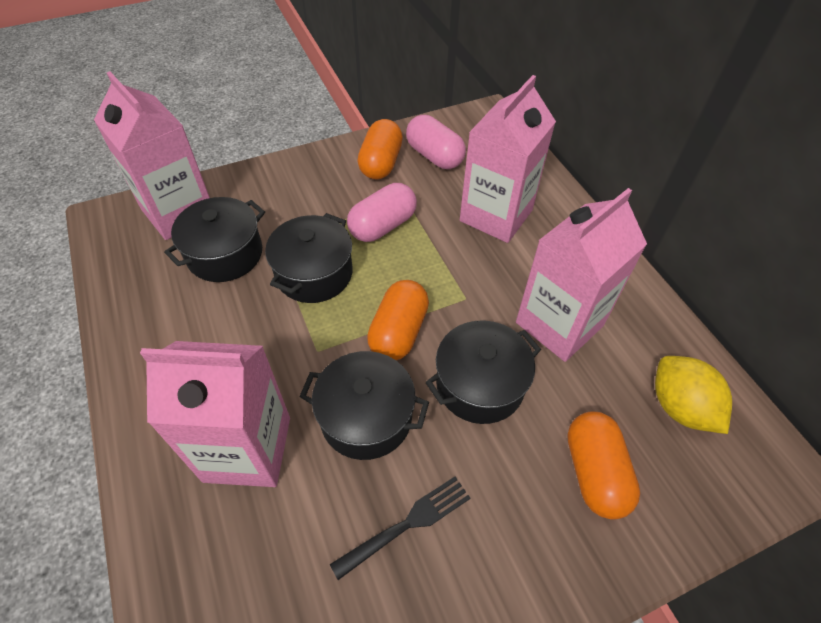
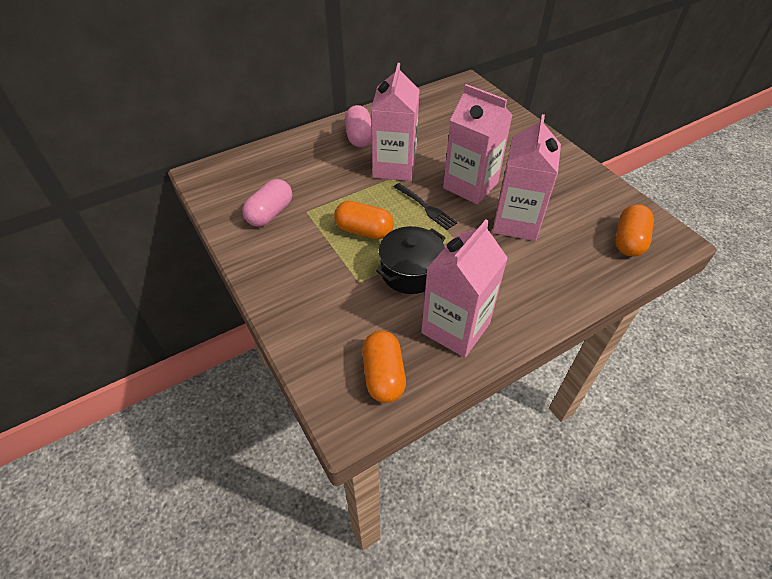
black pot: [164,197,265,282] [265,213,353,303] [300,351,429,460] [426,320,541,424] = 4 -> [376,226,446,294] = 1
yellow lemon: [655,356,732,434] = 1 -> none = 0

